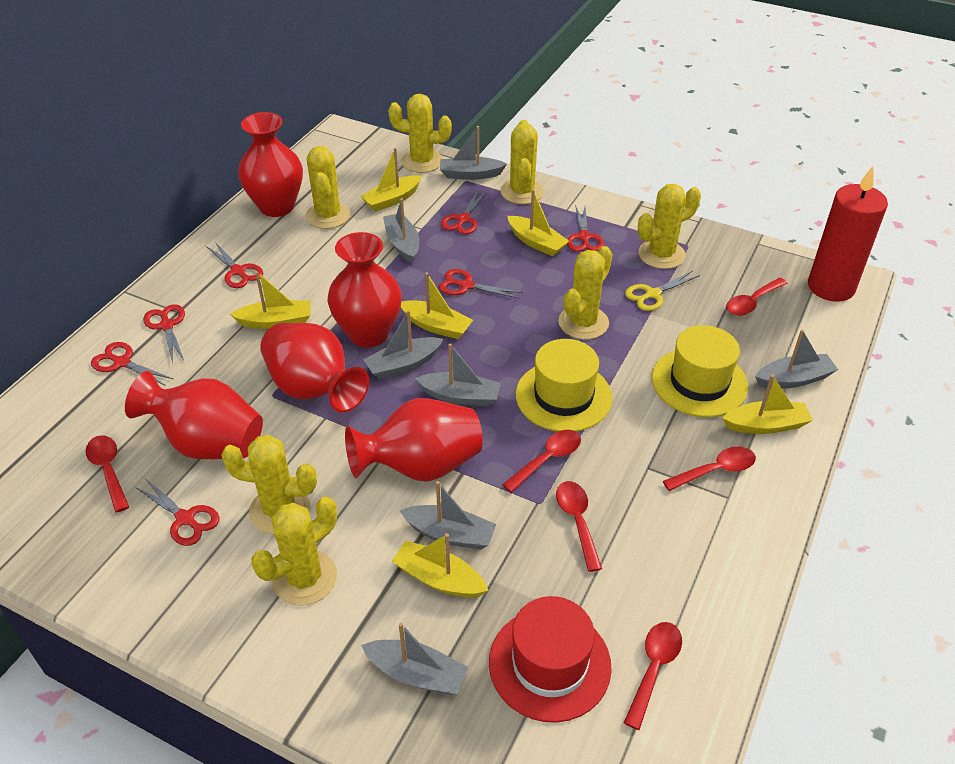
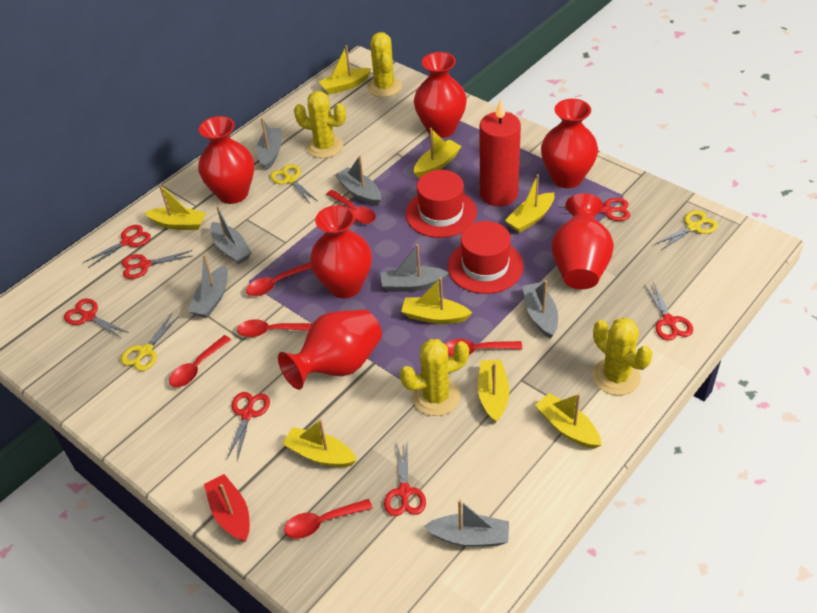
red boat: none = 0 -> [204,474,250,542] = 1
red hat: [489,596,612,723] = 1 -> [405,170,477,238] [448,221,524,294] = 2
red vase: [125,371,263,459] [238,112,303,217] [260,323,369,413] [327,232,402,347] [345,398,483,482] = 5 -> [198,116,254,204] [278,309,382,390] [310,205,372,298] [414,52,467,138] [541,99,598,188] [551,193,614,289] = 6
yellow boat: [230,271,310,329] [360,148,422,212] [392,533,489,598] [401,272,473,339] [507,189,569,256] [722,374,813,434] = 6 -> [144,184,206,230] [282,419,357,467] [319,45,371,94] [401,277,472,324] [414,128,462,178] [478,360,509,423] [505,174,554,233] [535,393,602,449] = 8
yellow cactus: [221,435,317,534] [251,497,337,606] [306,146,351,229] [388,94,452,173] [500,120,544,204] [558,246,612,340] [638,184,701,269] = 7 -> [294,91,346,158] [367,32,402,97] [400,339,469,416] [592,317,653,395] = 4
yellow hat: [516,339,612,432] [652,325,748,417] = 2 -> none = 0
yellow scissors: [625,271,700,311] = 1 -> [121,313,180,371] [270,164,317,203] [654,210,718,250] = 3

